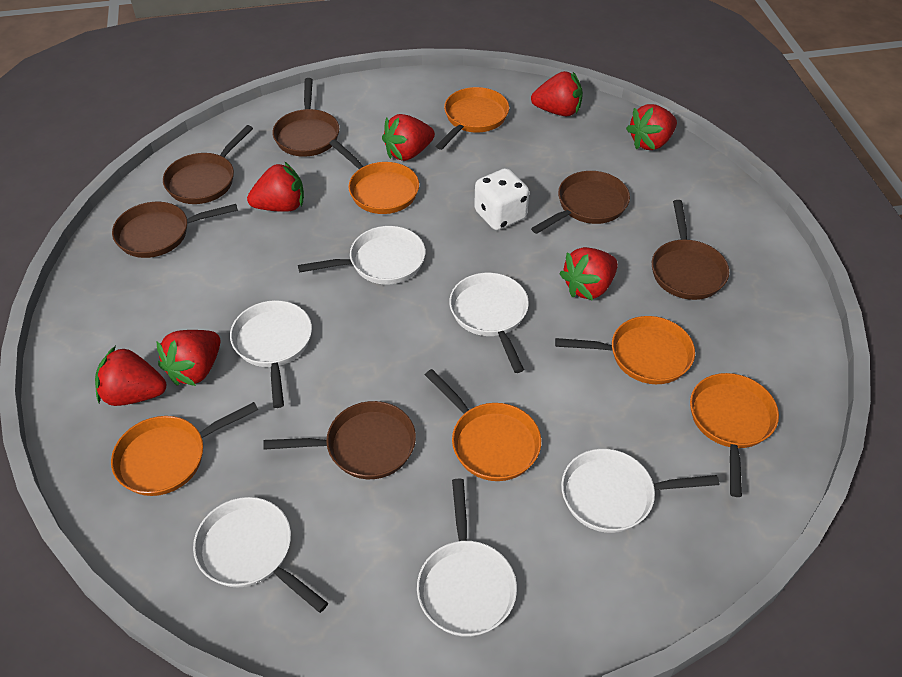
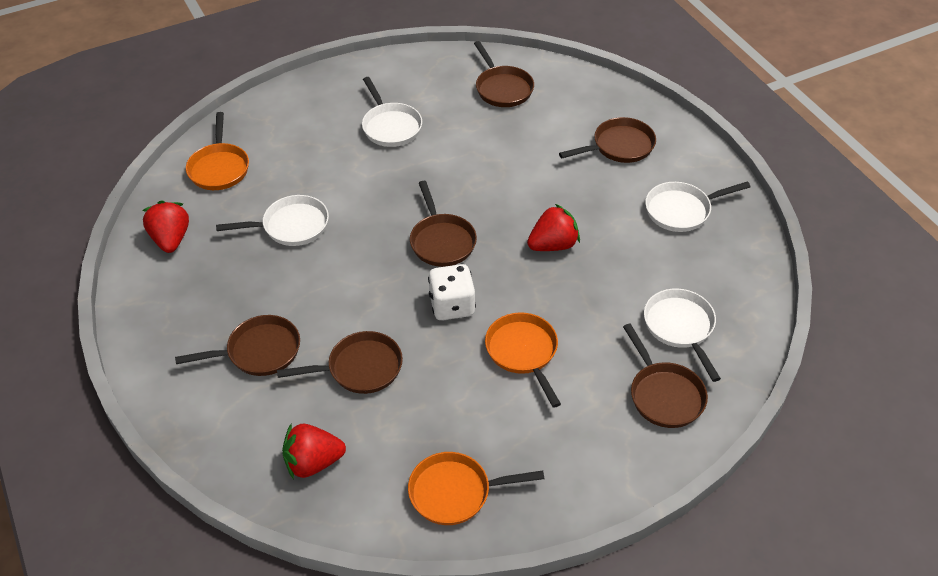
orange pan: [111,402,258,496] [329,139,419,214] [425,369,541,481] [436,87,509,150] [555,316,695,384] [690,373,779,497] = 6 -> [186,112,249,190] [408,452,544,525] [485,312,561,408] = 3
red strawberry: [95,346,166,406] [156,330,220,386] [247,162,304,212] [382,114,435,161] [531,71,583,116] [559,247,618,301] [626,104,677,150] = 7 -> [142,201,189,253] [282,423,346,479] [527,204,580,251] = 3
white pan: [193,497,328,613] [230,300,312,408] [298,226,425,285] [417,478,517,637] [449,273,529,373] [561,449,719,533] = 6 -> [216,195,329,246] [362,77,422,147] [644,288,721,382] [645,181,751,232] = 4

